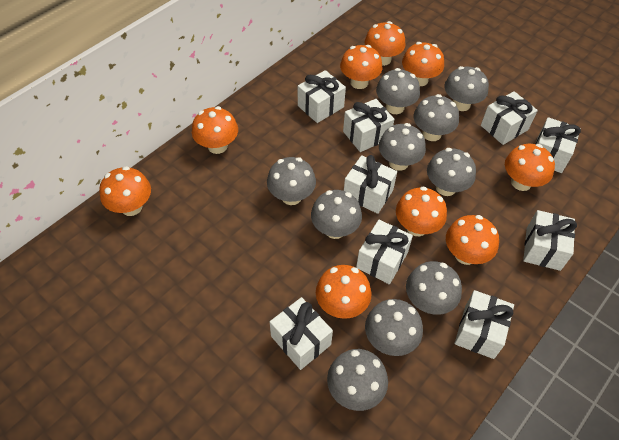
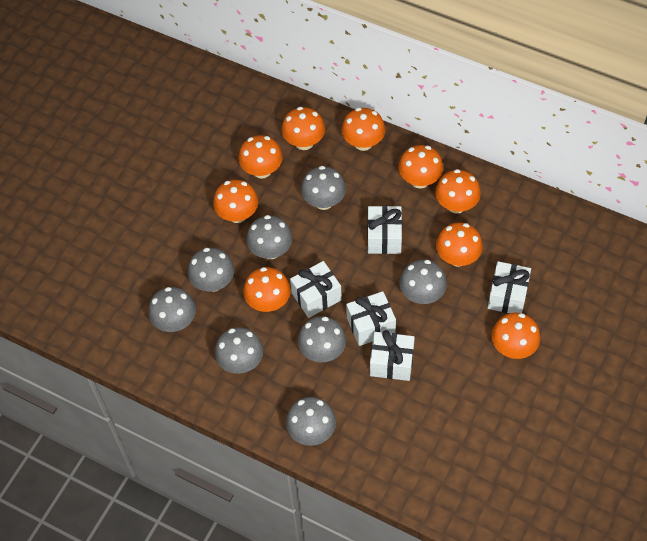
grey mushroom: [267,157,316,205] [311,190,362,239] [327,349,388,411] [365,299,423,356] [376,68,420,114] [379,123,426,171] [406,261,462,315] [414,94,459,141] [427,148,476,196] [444,66,489,111] = 10 -> [148,287,196,332] [188,248,234,292] [215,327,263,374] [246,215,292,259] [286,397,336,446] [298,316,346,362] [301,166,346,210] [399,260,447,304] = 8
white gift: [270,297,333,370] [298,70,346,123] [343,99,394,152] [344,155,397,214] [356,220,413,284] [455,290,514,359] [481,91,538,145] [523,210,577,271] [535,117,581,173] = 9 -> [290,261,342,318] [346,291,396,346] [367,206,402,254] [370,330,415,381] [488,261,531,313] = 5

